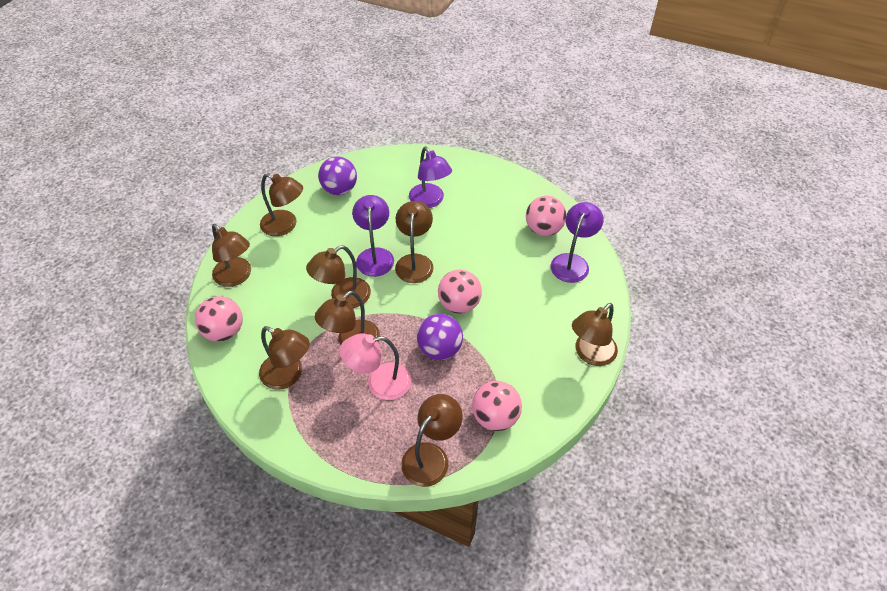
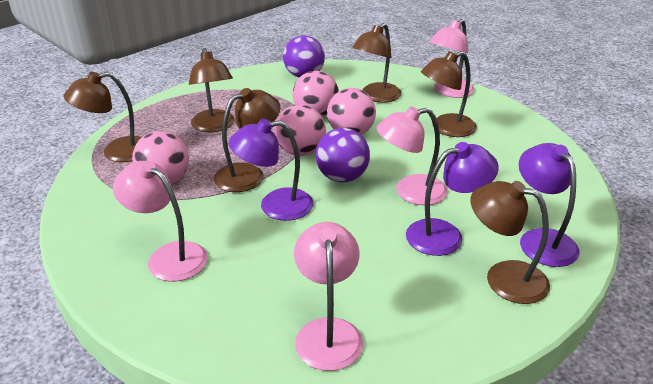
brown lamp: [212,224,251,287] [259,326,310,390] [260,173,303,236] [306,245,371,308] [315,291,380,345] [395,201,434,283] [401,394,463,487] [572,303,618,366] = 8 -> [63,72,142,162] [189,48,234,132] [214,88,280,192] [352,23,402,103] [421,51,477,137] [470,181,550,304] = 6
pink lamp: [340,334,411,400] = 1 -> [113,161,208,282] [294,222,363,371] [376,106,447,205] [430,19,475,98] = 4

